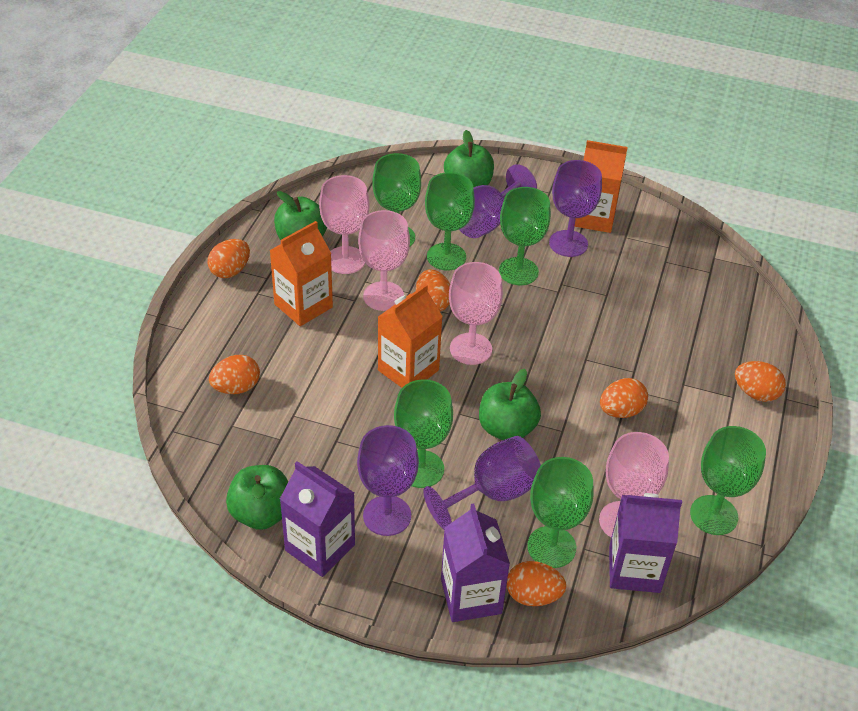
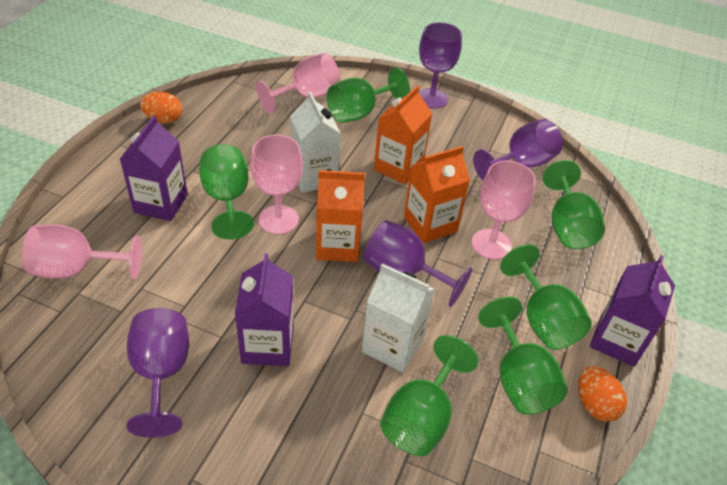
green apple: [226,465,288,530] [274,191,327,240] [444,130,494,187] [479,369,541,440] = 4 -> none = 0
orange egg: [208,239,250,278] [209,355,260,394] [416,269,450,312] [507,561,566,606] [600,378,648,418] [735,361,786,402] = 6 -> [140,92,182,124] [578,366,627,422] = 2
white carton: none = 0 -> [290,92,341,193] [362,264,435,372] = 2

